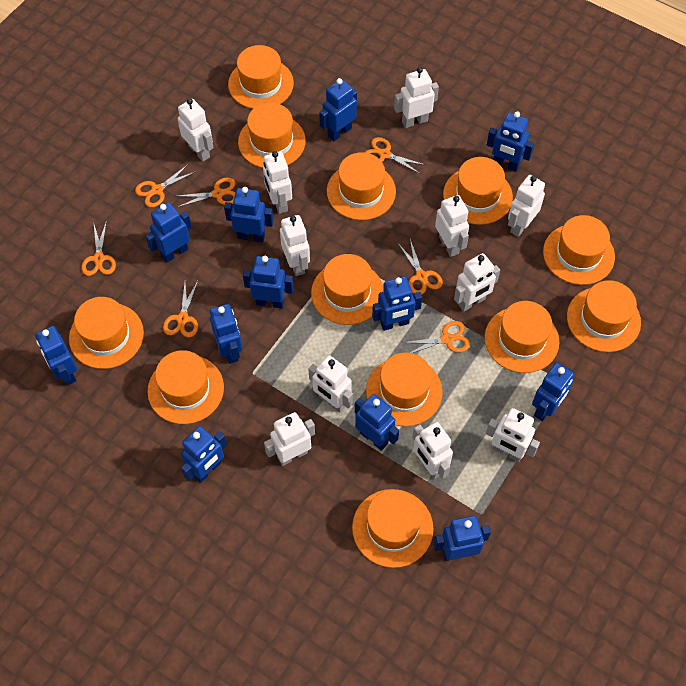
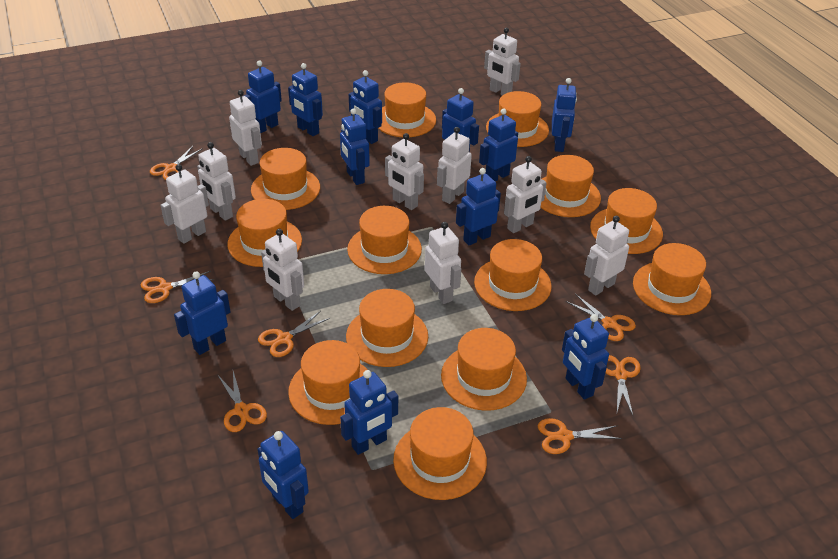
orange hat: [69,297,144,369] [147,350,224,424] [228,45,294,109] [238,103,306,168] [311,254,384,325] [327,152,396,220] [352,489,434,568] [366,352,443,427] [443,157,513,225] [485,301,559,373] [543,215,615,285] [567,280,641,352] = 12 -> [227,199,302,267] [251,148,320,210] [288,340,368,425] [346,289,428,367] [347,206,422,274] [378,82,436,137] [393,407,487,500] [441,328,527,411] [474,239,552,311] [486,91,549,147] [541,155,601,217] [590,188,663,254] [633,243,711,315] = 13
white robot: [178,98,213,162] [263,151,292,214] [264,412,315,466] [280,215,310,276] [309,355,353,413] [394,67,439,128] [412,422,453,479] [435,195,469,257] [454,253,500,311] [486,408,540,462] [508,175,545,237] = 11 -> [160,164,209,244] [197,142,236,221] [229,90,262,166] [261,229,304,311] [385,133,424,210] [425,222,461,304] [437,127,472,204] [484,28,521,96] [504,156,547,233] [584,216,629,296] = 10

